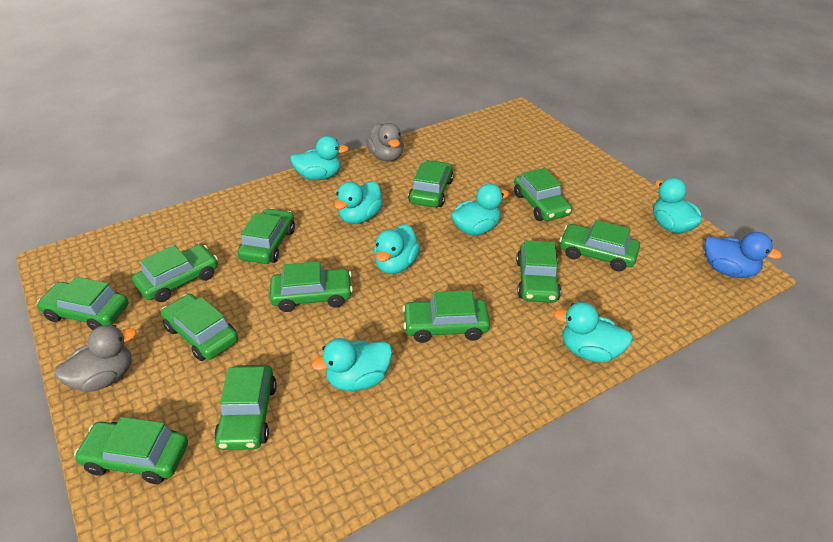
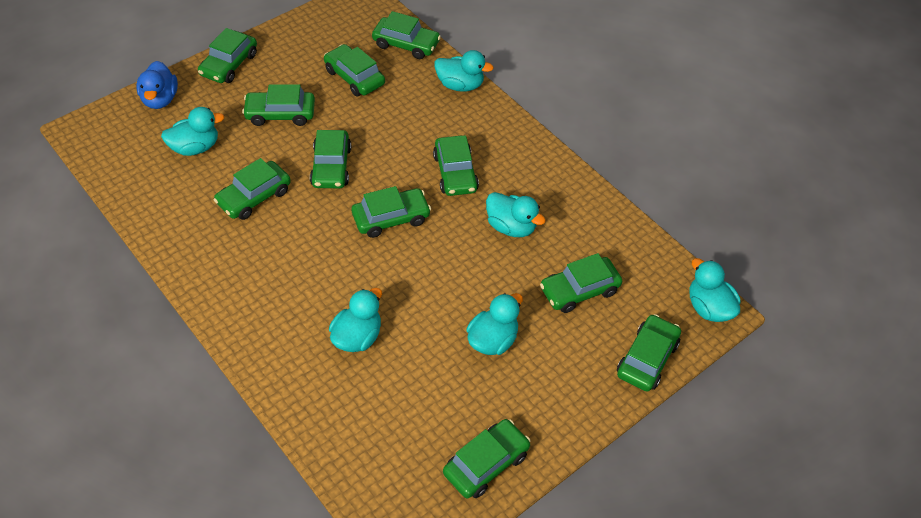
green car: [37,277,128,330] [74,417,188,484] [132,244,218,302] [161,294,238,361] [214,365,277,450] [237,208,295,264] [270,261,353,312] [402,290,490,343] [408,160,454,207] [514,168,572,221] [516,240,561,303] [559,220,640,272] = 12 -> [198,28,257,83] [214,158,291,220] [242,84,315,126] [310,130,351,188] [324,44,385,96] [352,186,431,238] [372,11,441,59] [433,135,479,196] [443,419,531,498] [540,253,622,313] [617,314,681,392] = 11
grey duck: [54,325,136,392] [366,123,404,161] = 2 -> none = 0
turquoise duck: [290,136,349,180] [311,338,392,391] [334,181,383,224] [374,224,420,274] [451,184,509,235] [554,302,633,362] [653,178,702,233] = 7 -> [161,107,224,156] [329,288,382,352] [434,50,494,92] [466,293,523,355] [486,192,546,237] [690,258,740,322] = 6

